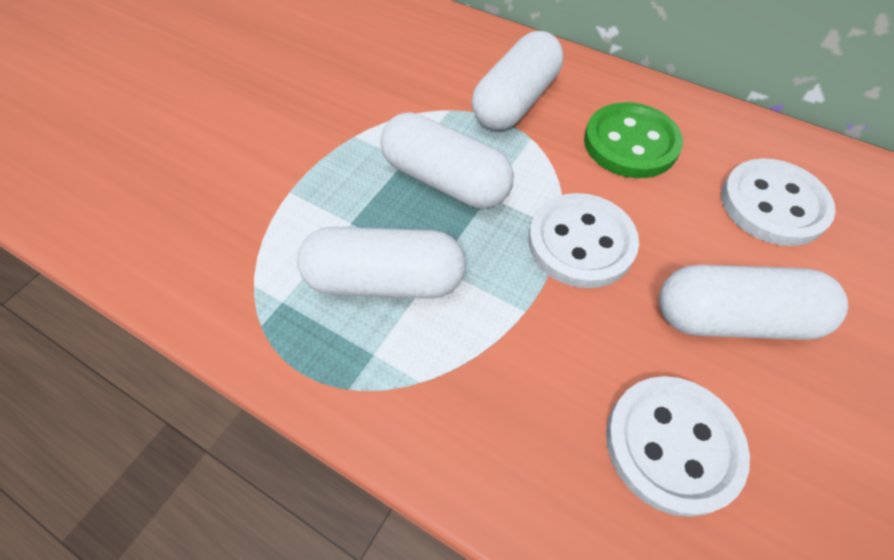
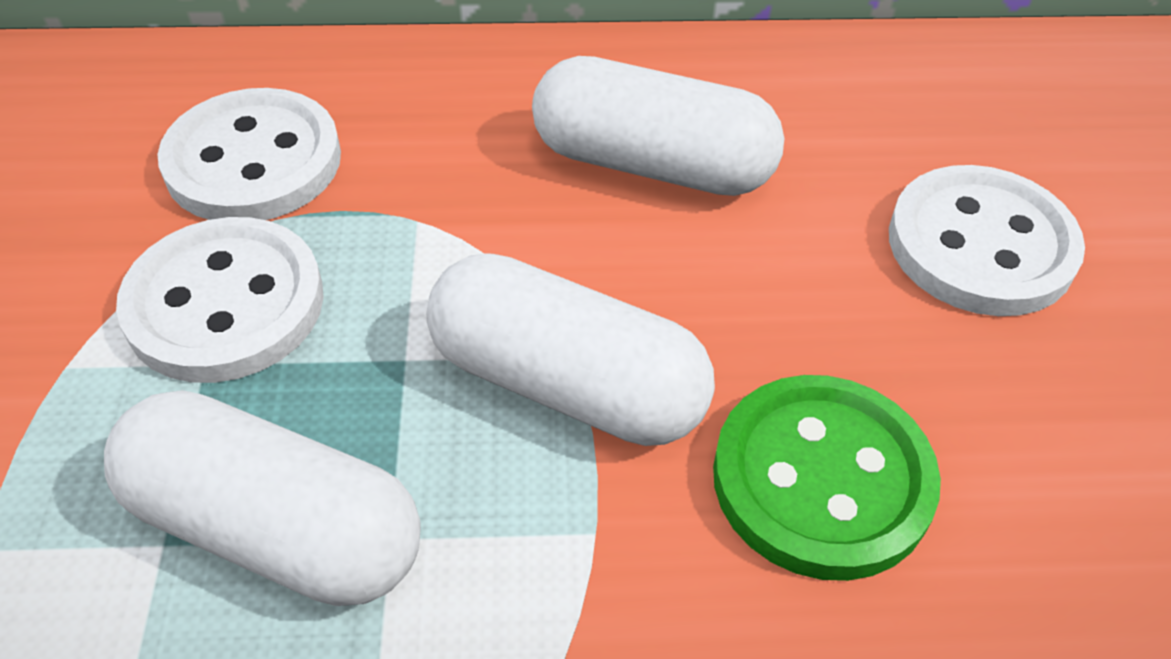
white capsule: [297,227,466,299] [380,112,514,208] [472,31,563,130] [659,265,848,340] = 4 -> [104,390,421,606] [426,253,715,446] [532,56,785,196] = 3

